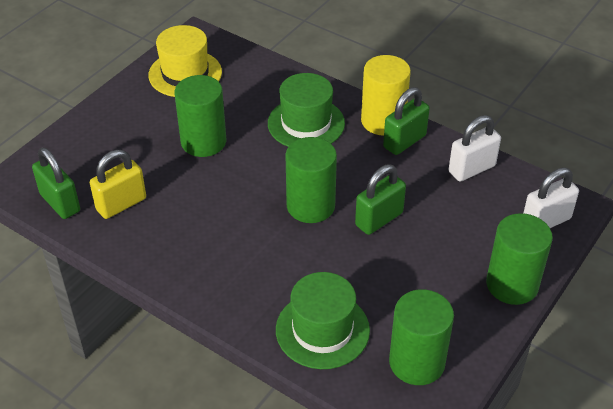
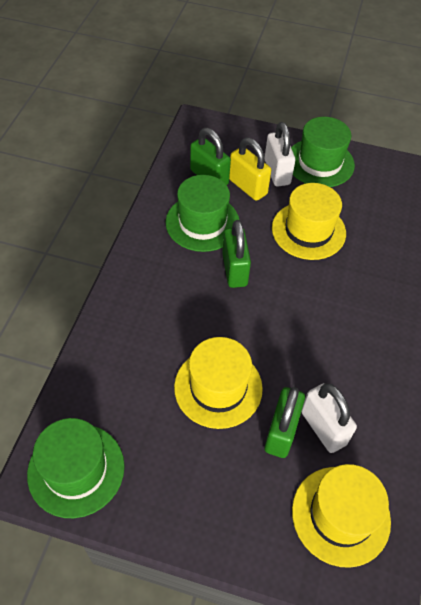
green cylinder: [174,75,226,157] [285,137,337,223] [389,289,454,385] [486,213,553,305] = 4 -> none = 0
green hat: [268,73,345,147] [276,272,370,369] = 2 -> [27,418,125,518] [166,175,240,252] [291,117,355,187] = 3
yellow cylinder: [361,55,411,135] = 1 -> none = 0
yellow hat: [148,25,222,97] = 1 -> [174,337,263,429] [272,183,346,260] [292,464,391,568] = 3

